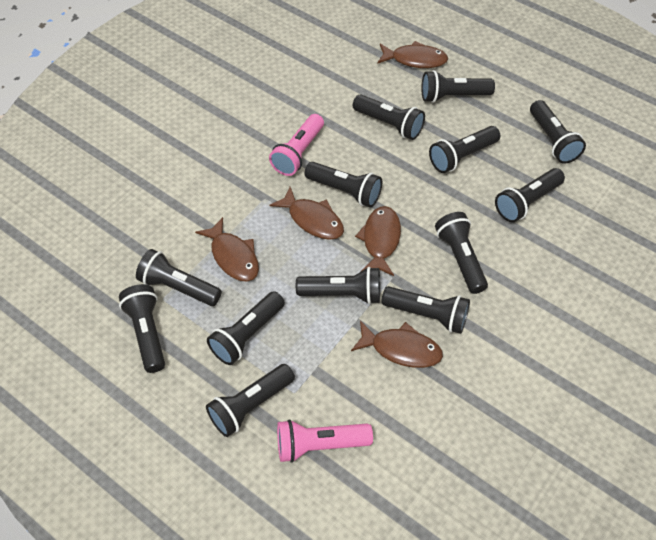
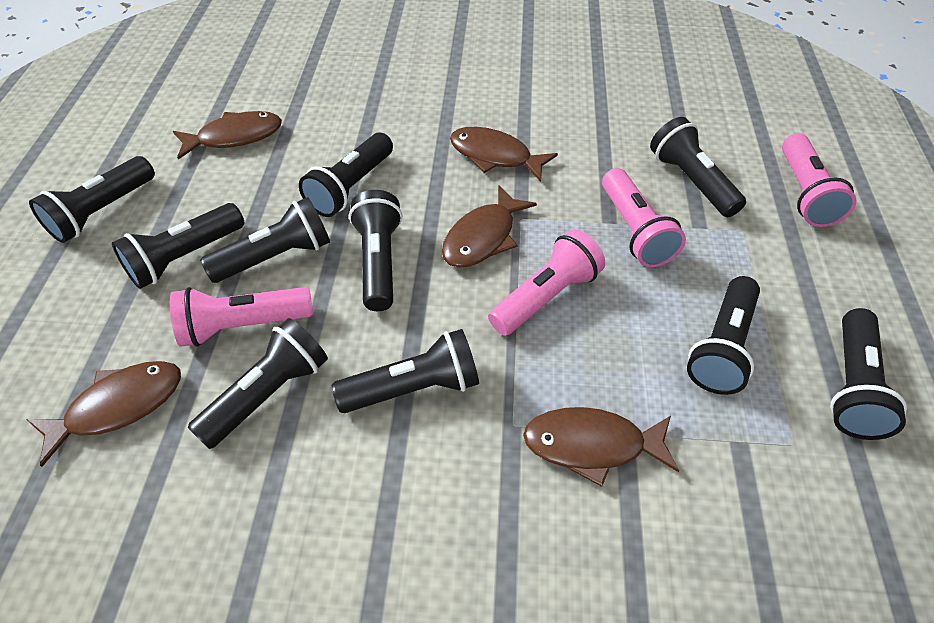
black flashlight: [119,284,165,373] [136,249,222,306] [206,364,295,437] [207,291,285,365] [296,267,380,304] [305,162,382,208] [353,94,425,140] [381,286,470,334] [421,70,495,103] [429,126,500,173] [435,212,488,294] [495,168,565,222] [530,100,586,164] = 13 -> [29,156,155,243] [112,203,244,289] [188,318,328,449] [200,197,330,283] [299,133,393,217] [332,329,479,413] [349,190,402,311] [650,117,746,217] [687,276,760,395] [830,308,907,440] = 10
pink flashlight: [269,114,324,176] [277,419,373,463] = 2 -> [170,287,313,347] [488,229,605,336] [602,168,686,267] [782,133,856,227] = 4

